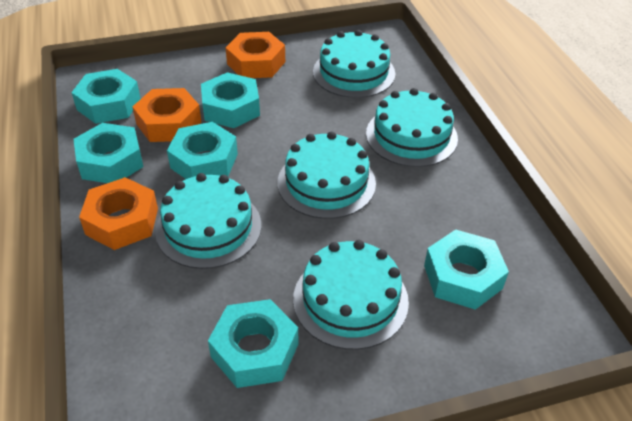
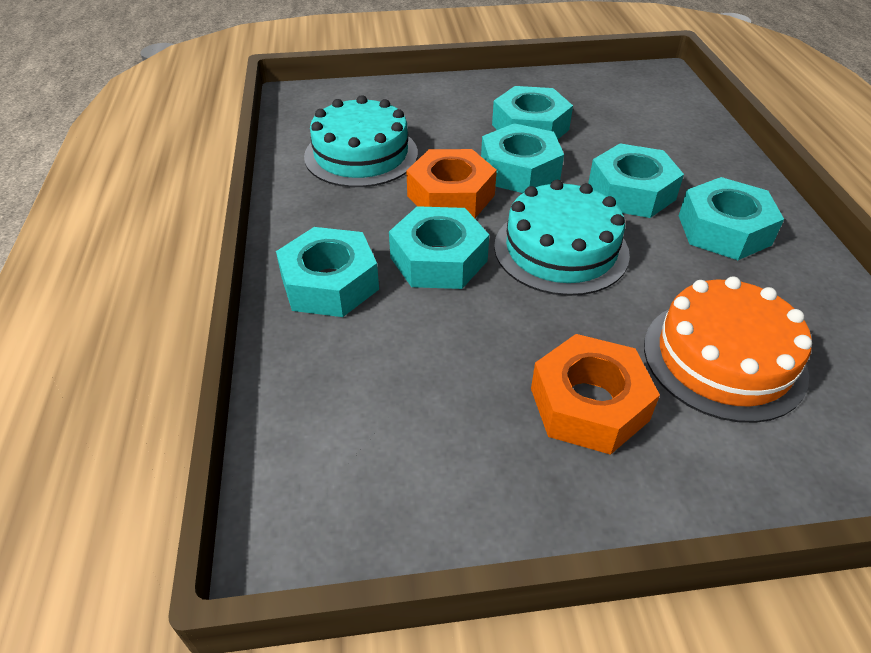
orange cake: none = 0 -> [644,276,812,423] = 1
orange nut: [79,177,158,250] [133,88,201,142] [225,32,285,78] = 3 -> [406,149,497,218] [531,334,660,455] = 2
turquoise cake: [155,173,261,269] [278,131,376,219] [293,240,409,350] [313,30,395,98] [366,88,458,167] = 5 -> [304,95,418,187] [494,180,630,296] = 2

